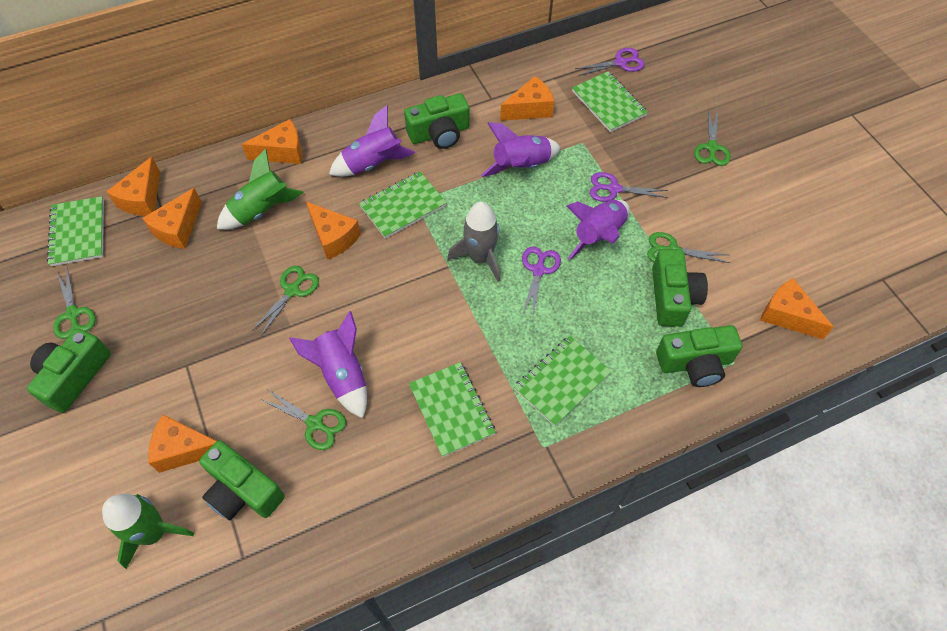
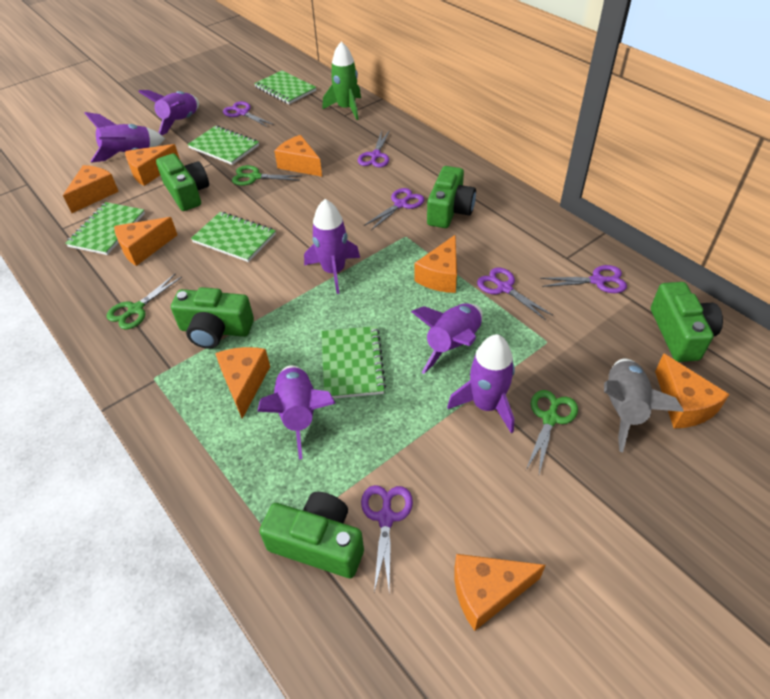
green rocket: [102,494,194,569] [217,149,304,230] = 2 -> [322,41,361,120] = 1
green scissors: [53,267,96,339] [252,266,319,337] [260,390,346,450] [647,232,730,263] [694,109,731,166] = 5 -> [107,274,182,329] [232,165,301,186] [526,390,578,474] = 3
orange cheese: [106,157,160,216] [142,188,202,249] [148,415,217,473] [242,119,302,164] [306,202,361,260] [500,76,554,121] [760,278,834,339] = 7 -> [63,165,119,213] [114,217,177,266] [125,144,180,186] [215,347,270,419] [274,135,322,177] [415,235,457,293] [454,554,546,631] [655,353,730,429] = 8
purple rocket: [289,311,367,418] [329,105,415,177] [481,122,561,177] [566,200,629,260] = 4 -> [85,112,165,163] [138,90,199,135] [257,365,336,459] [304,199,360,294] [411,303,483,374] [447,334,515,433] = 6
purple scissors: [522,247,561,316] [575,48,645,76] [590,172,668,202] = 3 -> [223,101,274,127] [358,130,390,168] [361,485,413,592] [364,188,424,230] [477,268,553,320] [540,265,627,293] = 6

